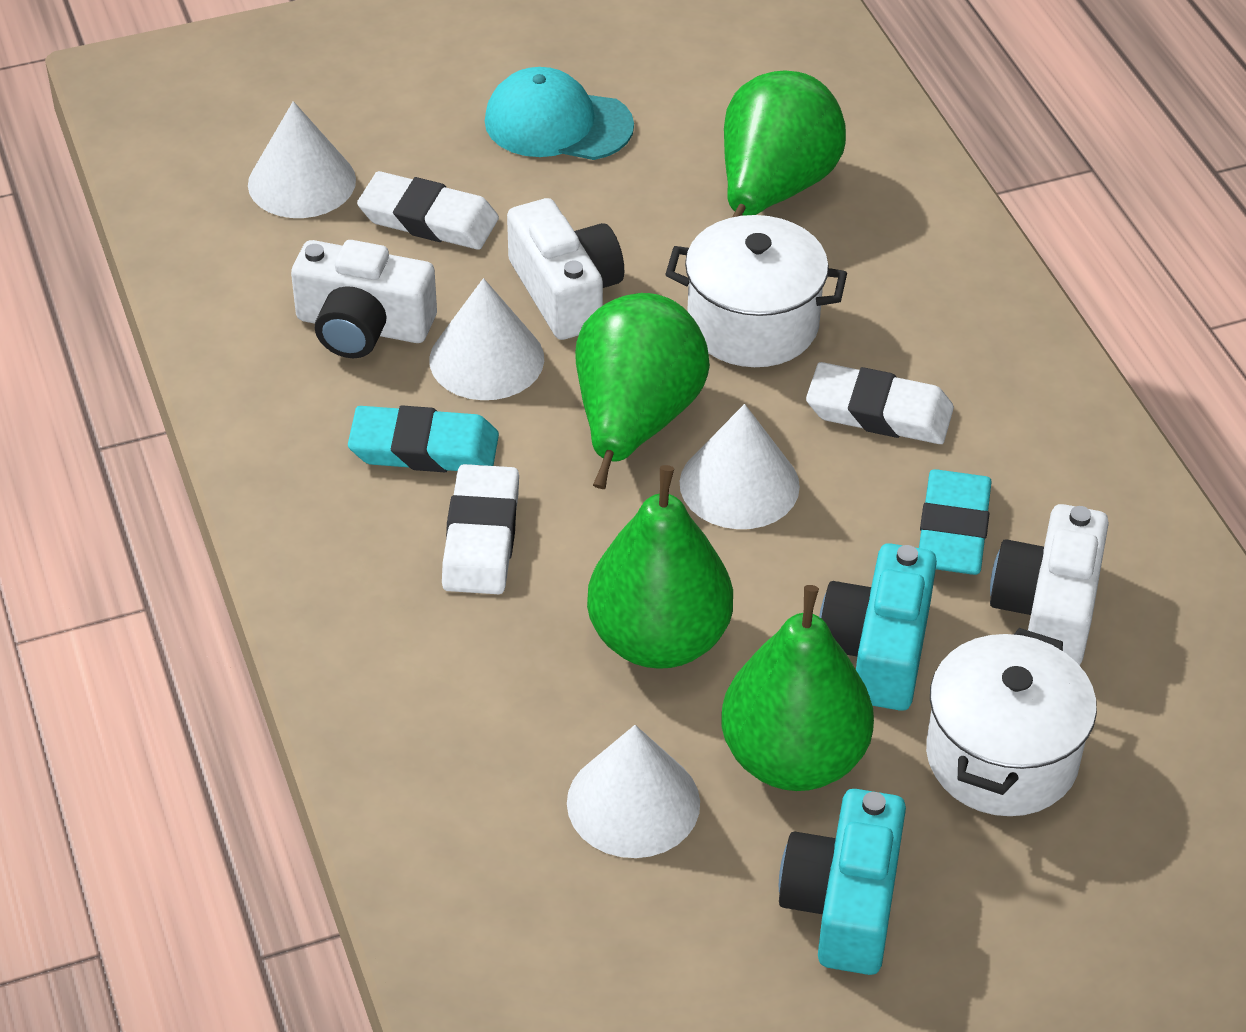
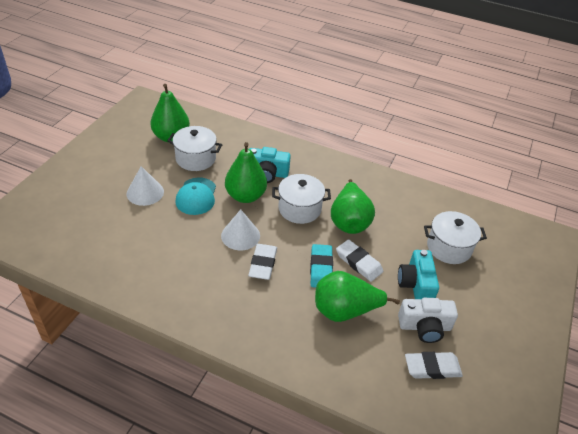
turquoise eraser: [348,405,499,472] [919,469,992,575] = 2 -> [310,244,333,288] = 1
white camera: [291,240,437,358] [507,198,624,340] [990,504,1109,665] = 3 -> [398,298,458,343] = 1
white cone: [248,101,356,218] [429,278,544,400] [567,725,700,858] [680,404,800,529] = 4 -> [127,166,164,206] [221,209,260,250] = 2
white pot: [665,215,847,367] [926,628,1097,816] = 2 -> [167,126,222,171] [272,174,331,224] [424,211,487,264] = 3

